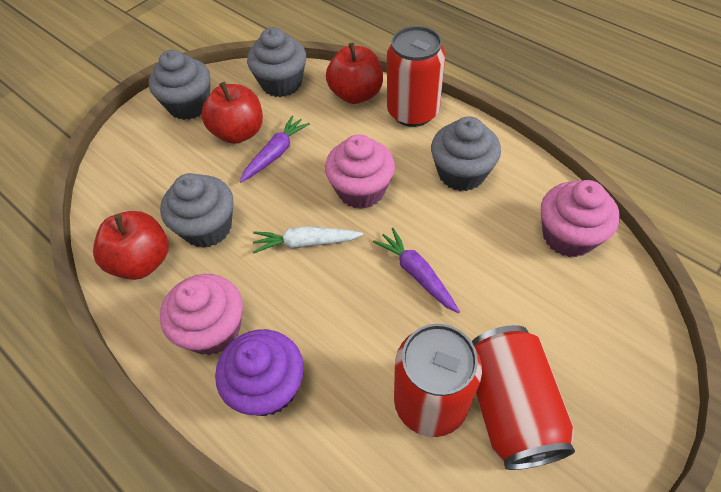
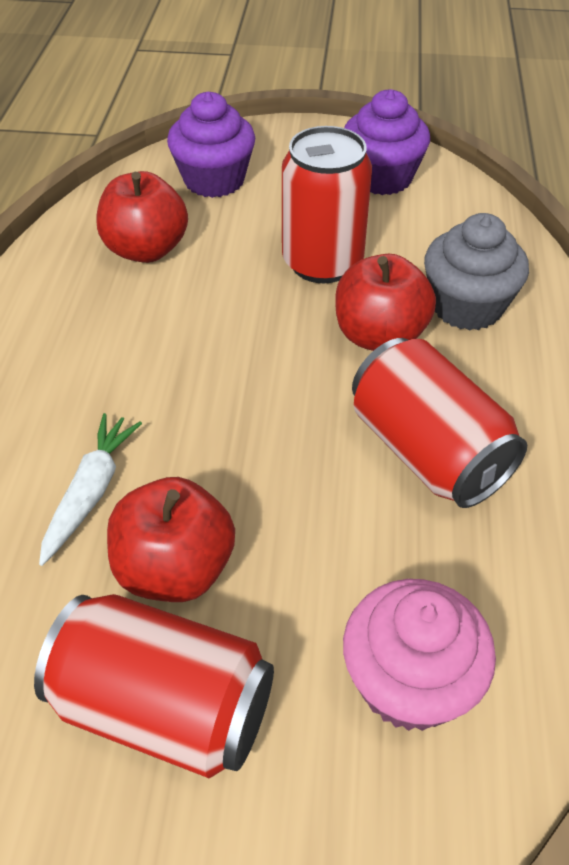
grey cupcake: [149,50,210,120] [160,173,233,248] [247,27,306,97] [431,116,501,191] = 4 -> [424,213,529,331] = 1
pink cupcake: [160,274,243,355] [325,134,395,209] [541,180,620,257] = 3 -> [343,579,496,731] = 1
purple carrot: [240,115,310,183] [373,228,460,313] = 2 -> none = 0
purple cupcake: [215,329,304,416] = 1 -> [167,92,255,198] [344,89,430,195] = 2

